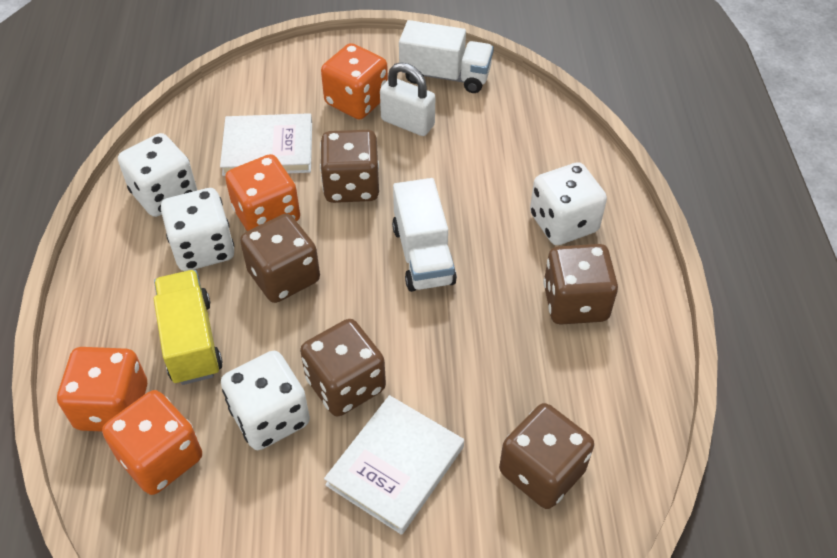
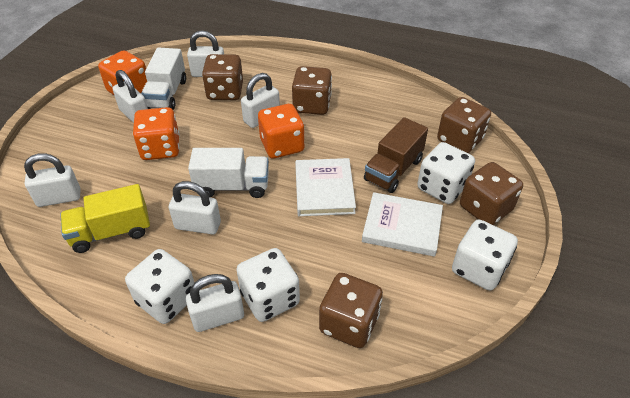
brown truck: none = 0 -> [364,117,428,193] = 1
orange dice: [57,347,147,432] [102,390,202,495] [225,154,300,231] [321,43,388,119] = 4 -> [98,50,147,95] [133,107,179,160] [258,104,304,159] = 3
white padlock: [380,62,435,136] = 1 -> [24,153,80,207] [112,70,148,123] [169,181,221,235] [186,274,244,332] [187,31,224,77] [241,73,280,128] = 6

